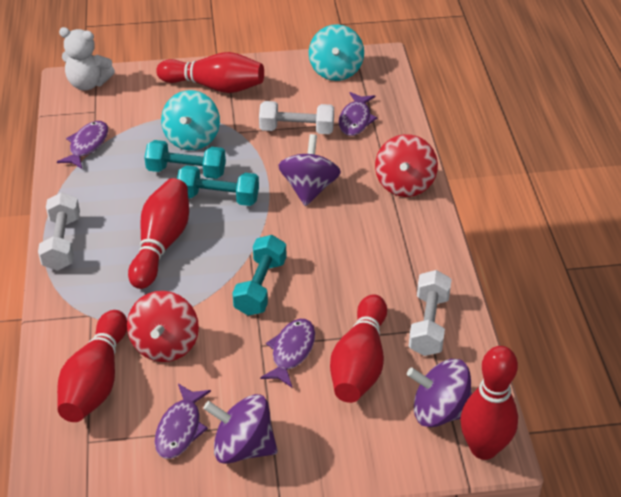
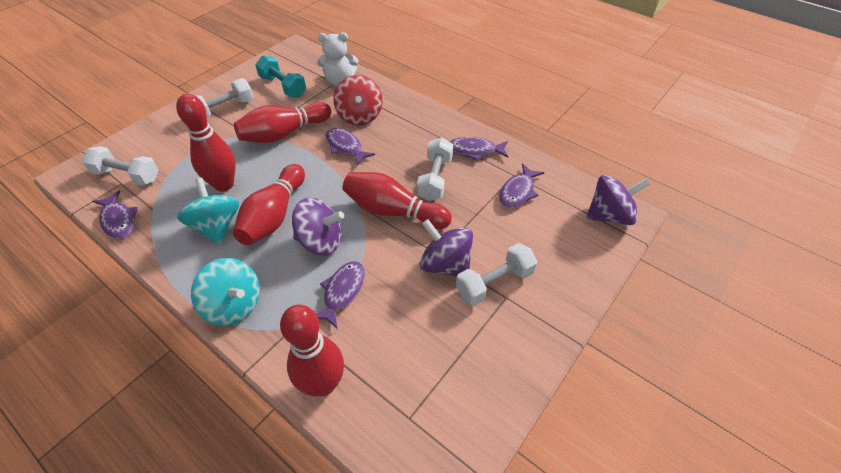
purple fish: [57,121,108,169] [155,384,211,459] [260,319,315,387] [339,92,378,136] = 4 -> [93,190,138,239] [316,261,365,328] [326,128,375,165] [450,137,508,161] [499,163,544,208] = 5
red spinning top: [127,291,199,362] [375,134,438,197] = 2 -> [334,75,382,125] = 1
turquoise dumbbell: [144,140,226,179] [177,165,259,206] [232,235,287,316] = 3 -> [255,56,306,97] = 1
white dumbbell: [38,192,80,271] [259,101,334,134] [408,270,452,356] = 3 -> [82,146,159,186] [196,78,254,118] [417,137,453,201] [456,243,537,306] = 4

